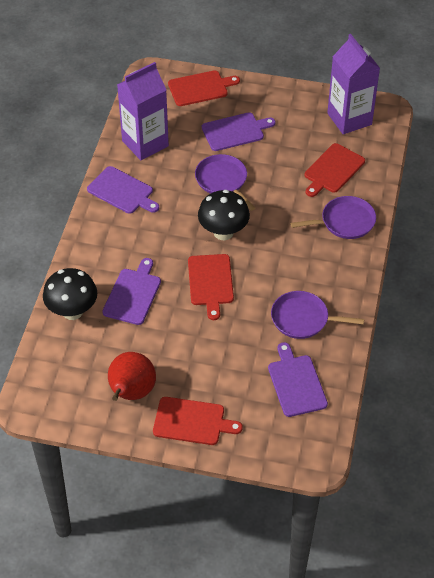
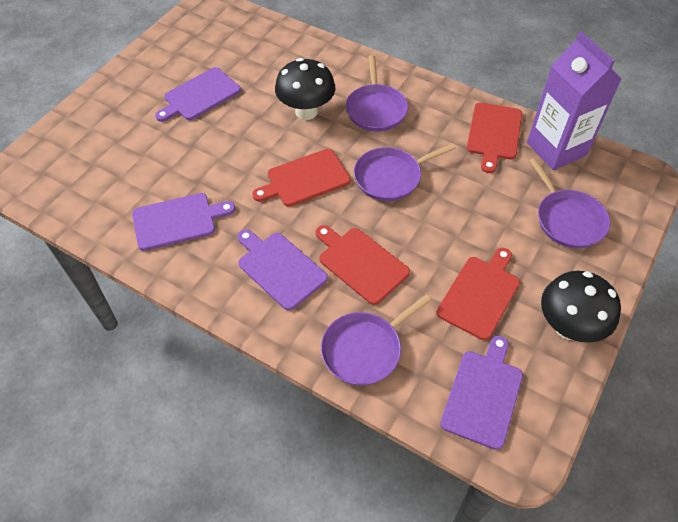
purple carton: [117,62,169,160] [327,34,380,134] = 2 -> [527,31,622,170] = 1
purple pan: [195,154,255,211] [271,291,364,339] [291,196,376,239] = 3 -> [321,294,432,386] [346,55,408,132] [354,144,456,201] [530,158,610,249] = 4
red pear: [108,352,156,401] = 1 -> none = 0

